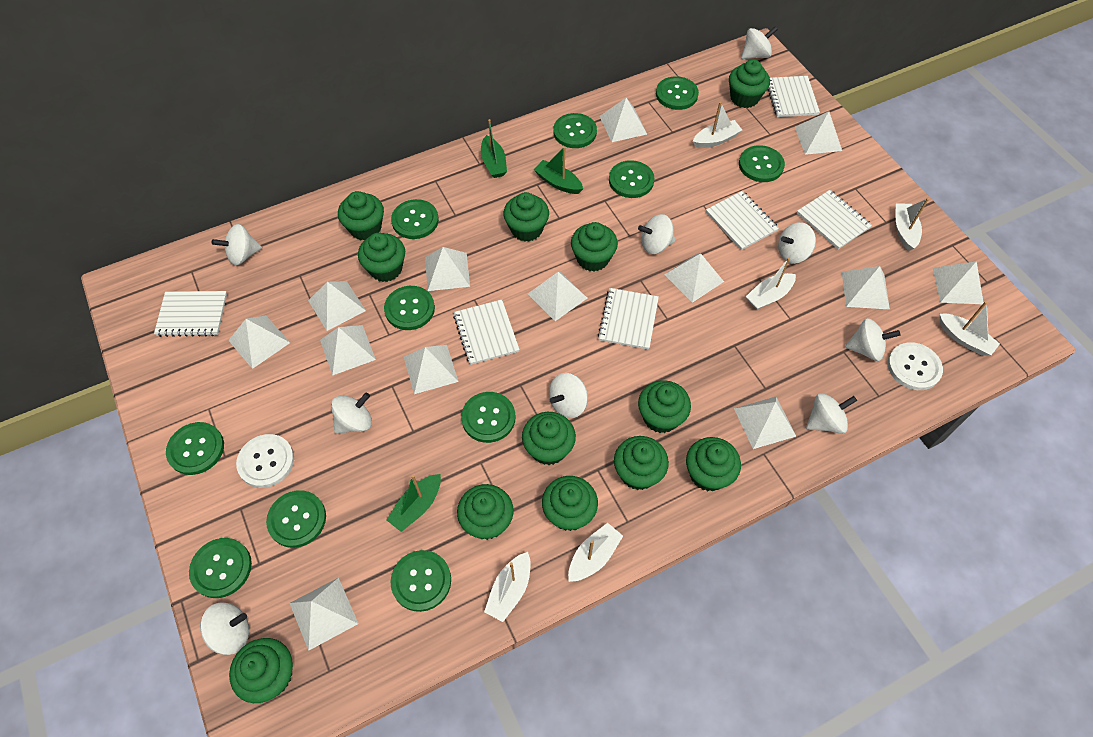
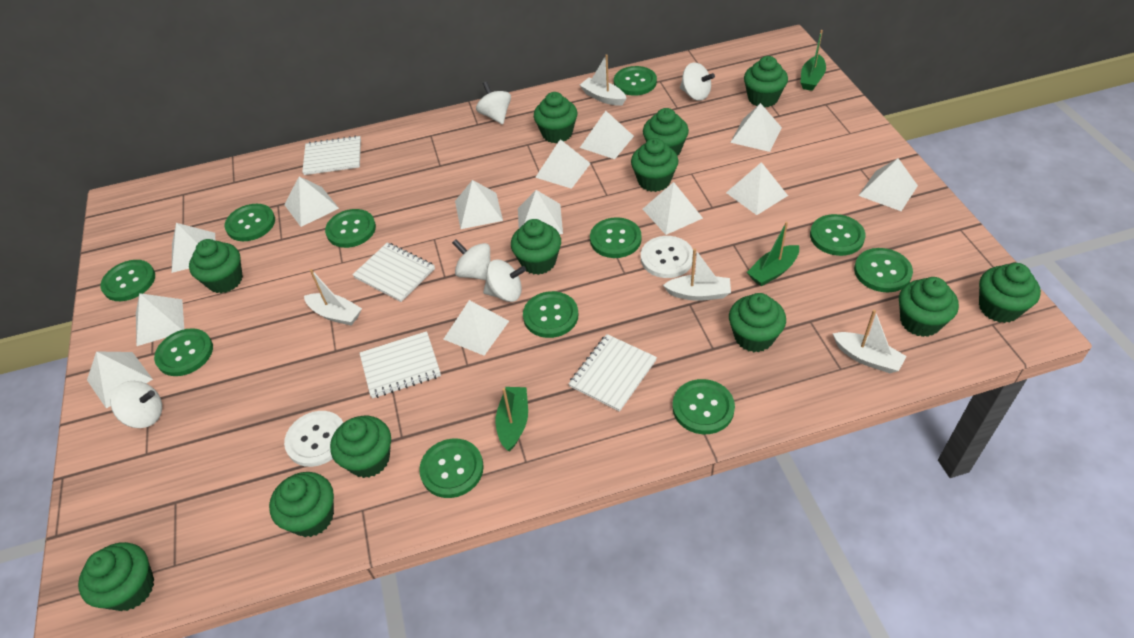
white boat: [484,552,531,622] [568,523,623,582] [693,102,742,148] [746,257,796,310] [896,198,929,251] [940,301,1000,356] = 6 -> [304,269,362,325] [580,54,627,106] [663,248,731,301] [833,310,907,373] = 4
white notebook: [154,291,227,337] [453,300,520,365] [598,288,659,350] [706,191,779,250] [768,76,820,117] [797,190,872,249] = 6 -> [302,135,361,175] [352,242,435,302] [360,331,441,399] [568,334,657,412] = 4
white spinning top: [200,602,249,655] [212,224,262,265] [331,392,372,434] [549,373,588,418] [638,214,675,254] [741,27,778,59] [778,222,816,264] [806,393,857,434] [845,318,901,361] = 9 -> [111,381,162,428] [452,239,491,280] [476,81,511,124] [483,260,526,302] [680,63,715,101] = 5

